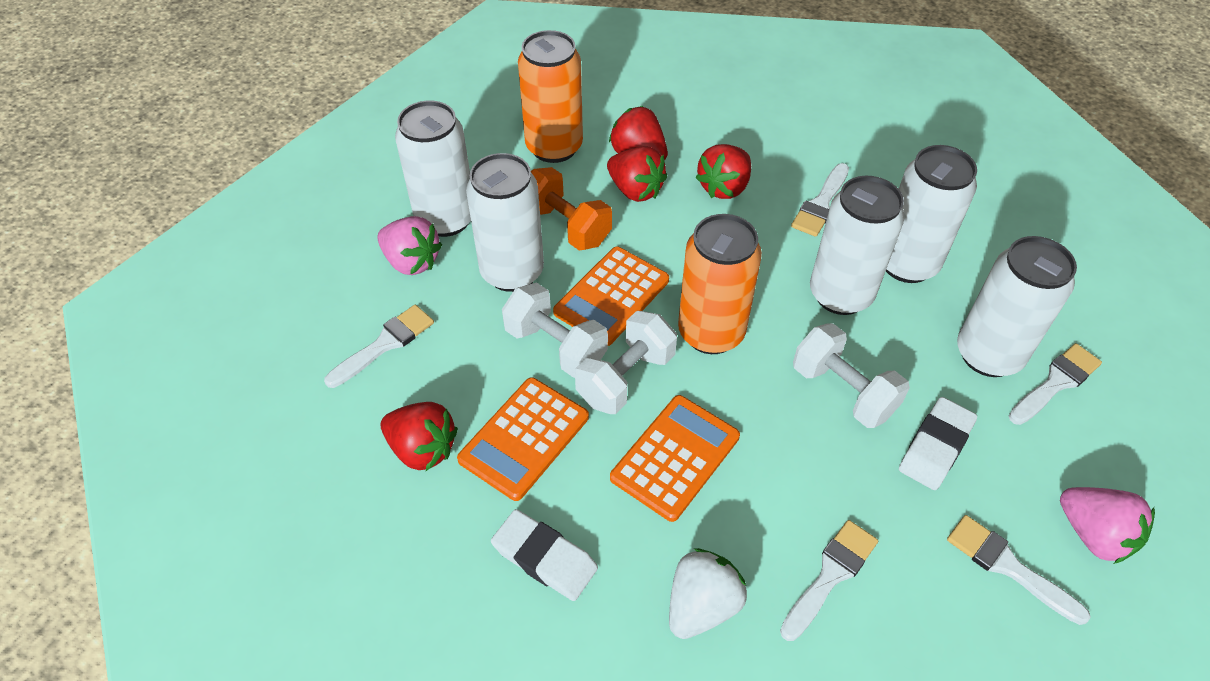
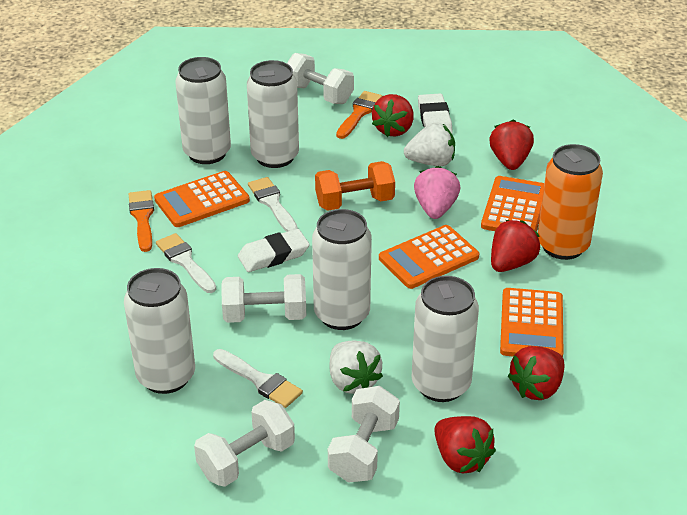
orange brush: none = 0 -> [129,190,154,252] [336,91,382,139] = 2
orange calculator: [457,377,589,501] [553,247,669,346] [610,395,740,522] = 3 -> [154,171,250,227] [379,225,479,289] [481,176,544,232] [500,288,563,357] = 4
orange can: [518,30,583,163] [678,214,762,354] = 2 -> [538,144,603,260] = 1
pink strawberry: [377,216,442,275] [1060,487,1155,564] = 2 -> [414,166,460,219] = 1
red strawberry: [381,402,458,471] [607,146,667,202] [609,106,668,160] [696,144,751,199] = 4 -> [372,94,414,137] [435,416,496,473] [489,119,534,170] [491,220,540,272] [508,346,564,400] = 5
white brush: [324,305,434,388] [780,520,878,641] [791,163,849,237] [947,515,1091,625] [1009,343,1102,425] = 5 -> [156,233,216,293] [213,349,303,408] [248,177,298,232] = 3
white dumbbell: [502,282,608,378] [575,311,677,414] [793,323,910,428] = 3 -> [194,400,295,487] [221,274,306,323] [287,53,354,104] [328,386,400,483] = 4
white strawberry: [669,548,747,639] = 1 -> [330,341,383,394] [404,122,455,166] = 2

